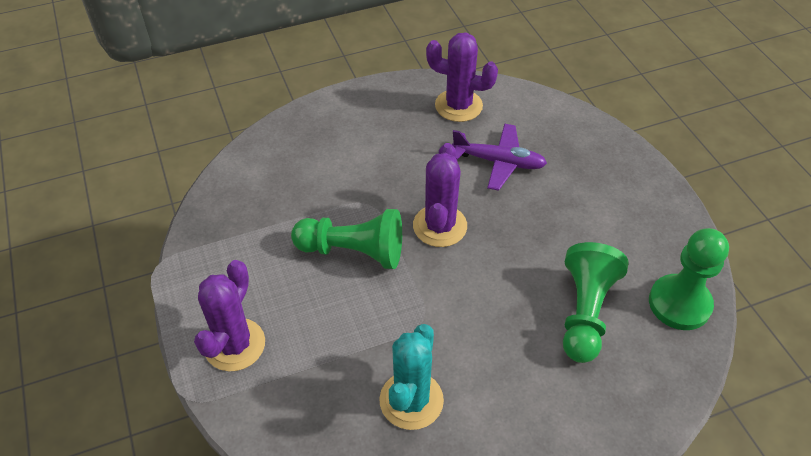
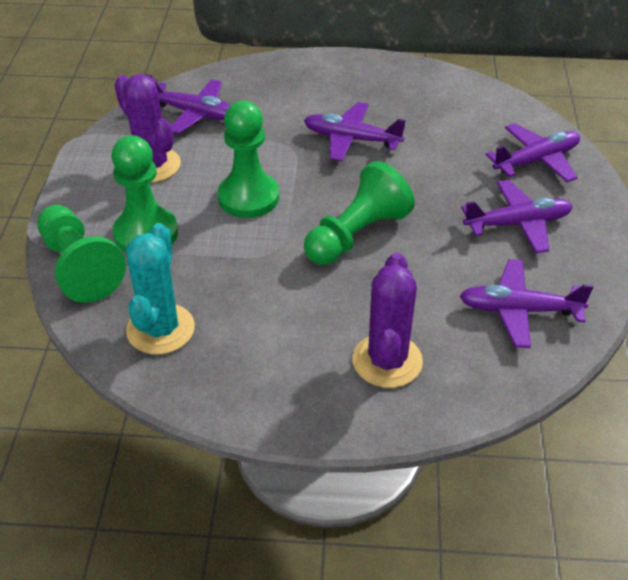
green pawn: [291,209,402,269] [563,242,628,363] [649,228,729,330] = 3 -> [37,205,126,303] [111,135,178,252] [218,101,279,218] [304,161,415,265] = 4
purple cactus: [194,260,265,371] [413,143,467,247] [426,33,498,122] = 3 -> [114,74,181,183] [352,253,423,388] = 2
purple plane: [452,124,547,191] = 1 -> [145,74,231,134] [304,102,406,161] [460,259,594,348] [461,180,573,253] [485,123,580,182] = 5

